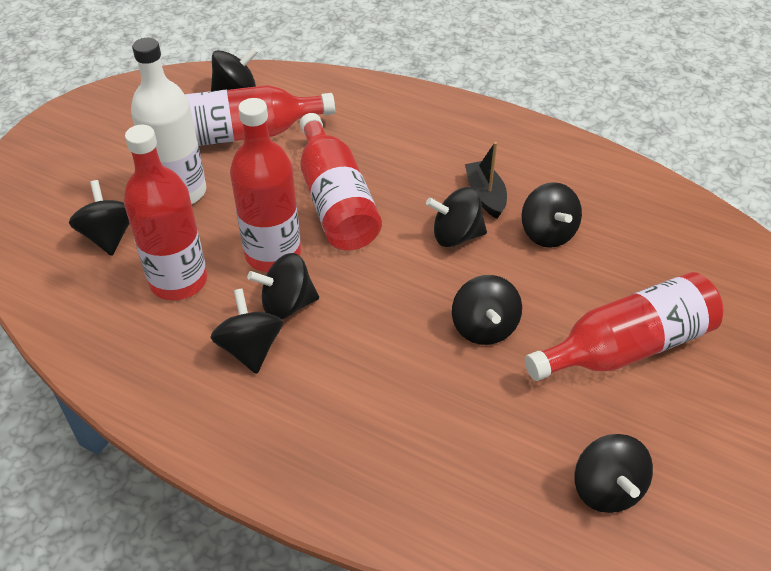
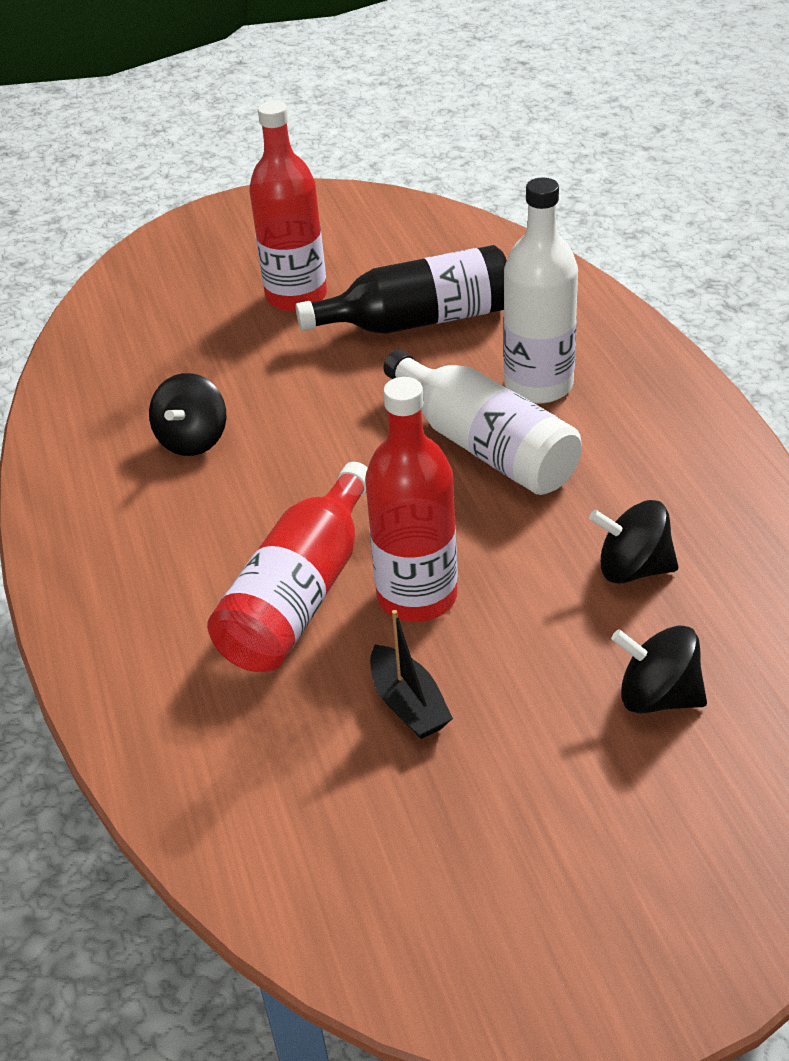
black bottle: none = 0 -> [296,245,507,334] = 1
black spinning top: [69,180,130,256] [210,289,283,374] [211,47,258,91] [247,253,319,320] [426,187,487,247] [452,275,522,345] [521,182,582,248] [574,434,653,513] = 8 -> [149,373,226,456] [589,500,678,584] [611,625,707,714] = 3
red bottle: [124,125,207,300] [185,85,335,146] [230,98,301,272] [300,113,382,250] [525,272,723,381] = 5 -> [207,462,368,672] [249,101,327,312] [365,377,458,622] = 3
white bottle: [131,38,206,204] = 1 -> [383,350,582,495] [503,178,578,404] = 2

